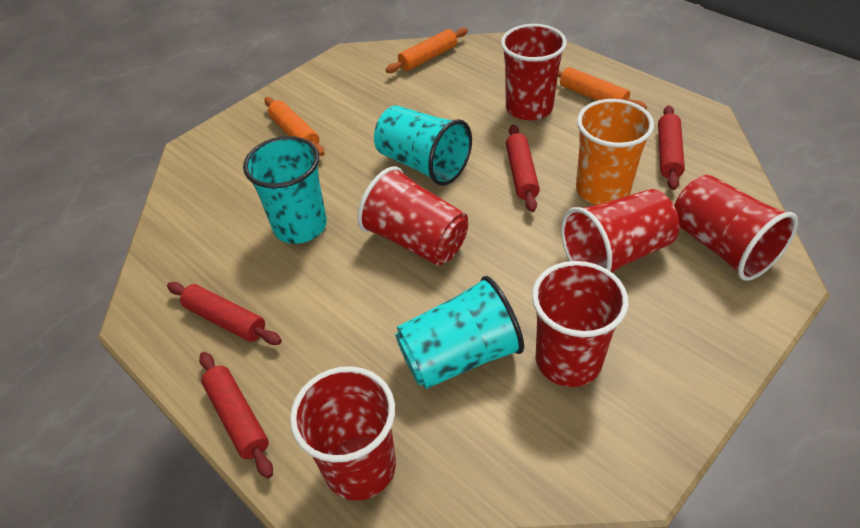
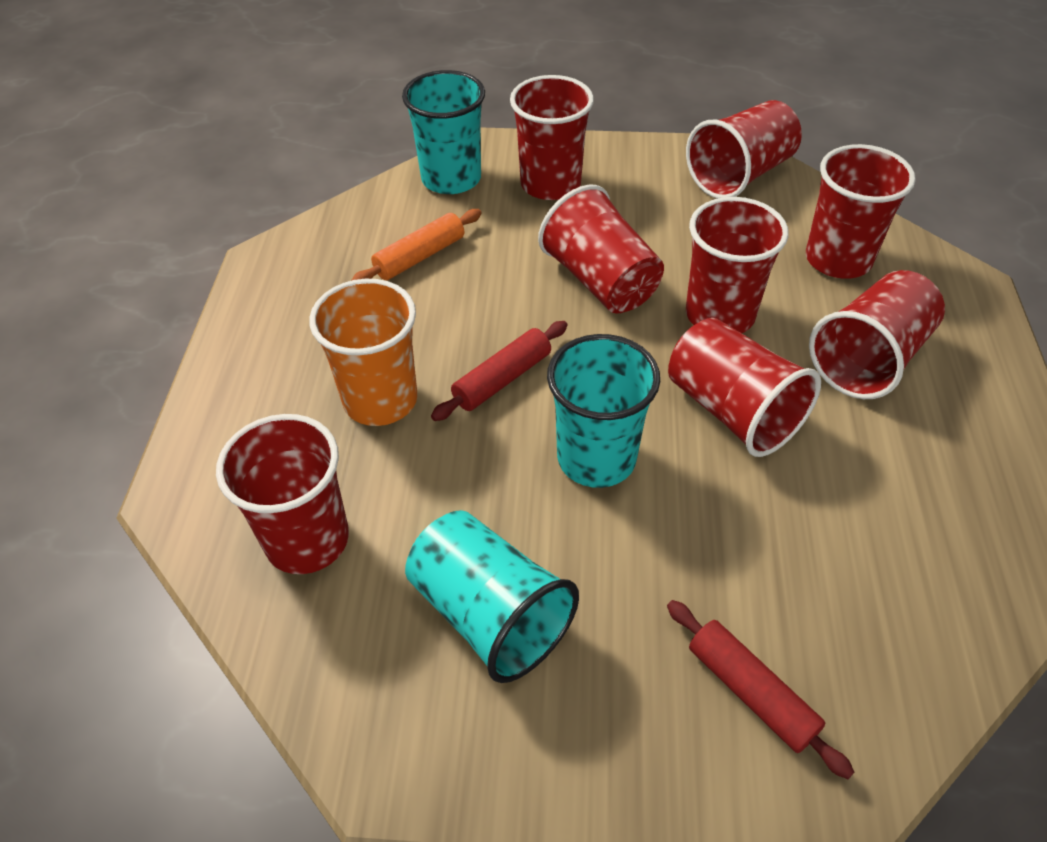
orange rolling pin: [264,97,325,156] [386,27,468,73] [558,67,647,109] = 3 -> [351,209,482,281] = 1
red cup: [290,366,396,501] [357,167,468,265] [501,24,567,120] [532,261,629,387] [561,189,679,272] [674,175,798,281] = 6 -> [216,414,349,574] [510,75,594,200] [538,185,664,314] [668,318,821,457] [686,100,802,199] [686,197,789,333] [806,144,916,279] [809,270,945,399] = 8
red rolling pin: [167,282,282,345] [199,352,273,478] [506,125,540,212] [658,105,685,190] = 4 -> [431,321,568,421] [667,600,855,779] = 2

